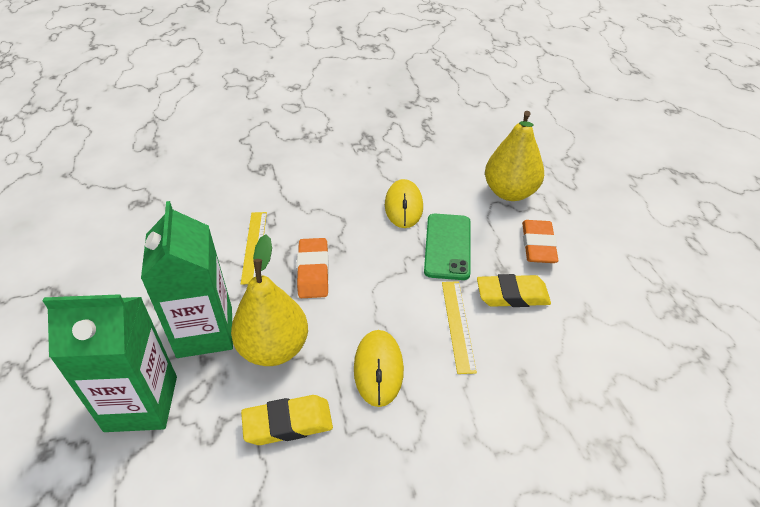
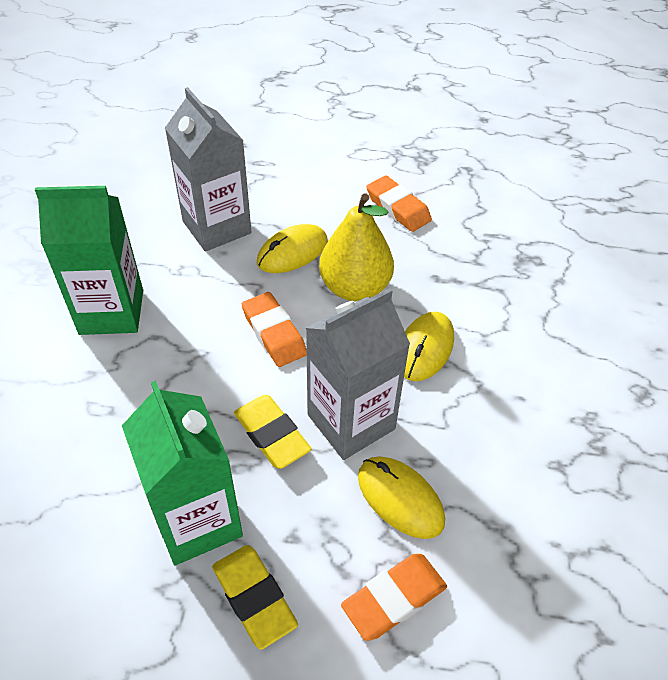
green phone: [424,214,471,280] = 1 -> none = 0
grey carton: none = 0 -> [165,87,251,252] [306,288,410,460] = 2
orange eraser: [297,238,329,298] [522,220,558,263] = 2 -> [242,292,307,367] [341,554,447,641] [366,176,432,232] = 3
yellow mouse: [354,330,404,407] [385,179,423,228] = 2 -> [257,224,328,273] [358,456,445,539] [404,312,454,381] = 3
yellow pear: [231,235,308,366] [485,111,544,201] = 2 -> [319,193,394,301] = 1
yellow ruler: [241,212,267,285] [442,281,477,374] = 2 -> none = 0

